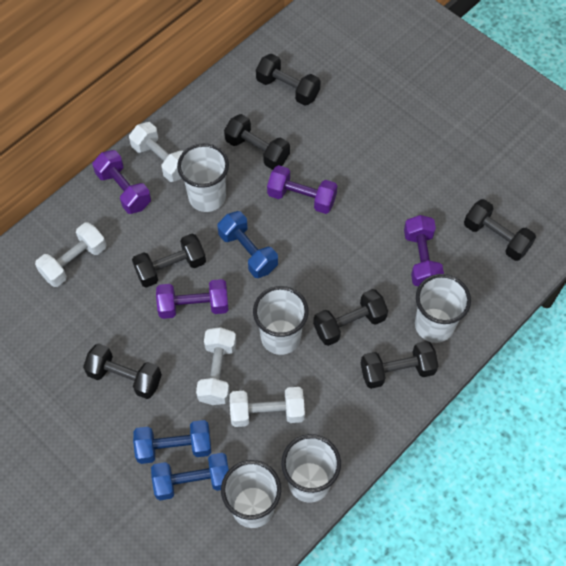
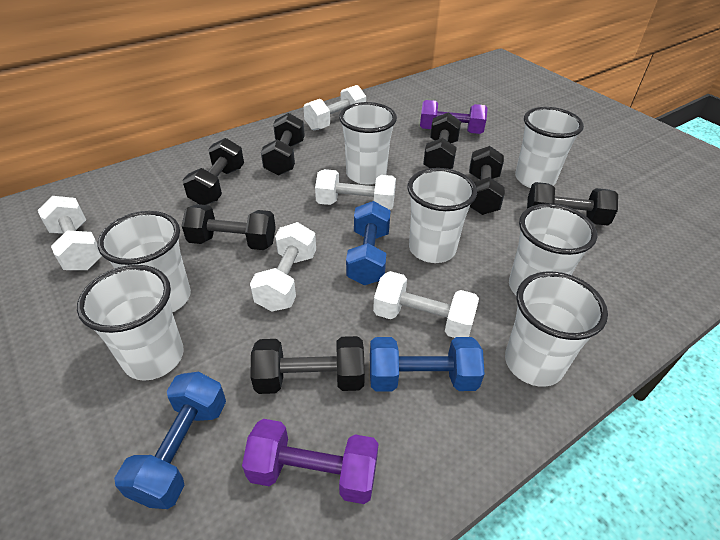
purple dumbbell: [92,150,151,214] [156,279,228,319] [267,165,337,214] [404,215,444,286] = 4 -> [242,419,379,504] [420,100,488,134] = 2
white cup: [177,143,229,212] [221,460,281,528] [253,286,309,355] [281,434,341,503] [415,274,471,343] = 5 -> [77,265,184,381] [98,211,191,312] [339,102,397,185] [407,168,477,263] [505,272,608,387] [509,203,597,296] [515,107,584,188] = 7
white dumbbell: [35,223,106,287] [129,122,183,182] [196,327,236,405] [229,387,305,427] = 4 -> [38,196,102,270] [250,222,316,312] [303,85,366,130] [315,169,396,210] [373,271,479,338] = 5

